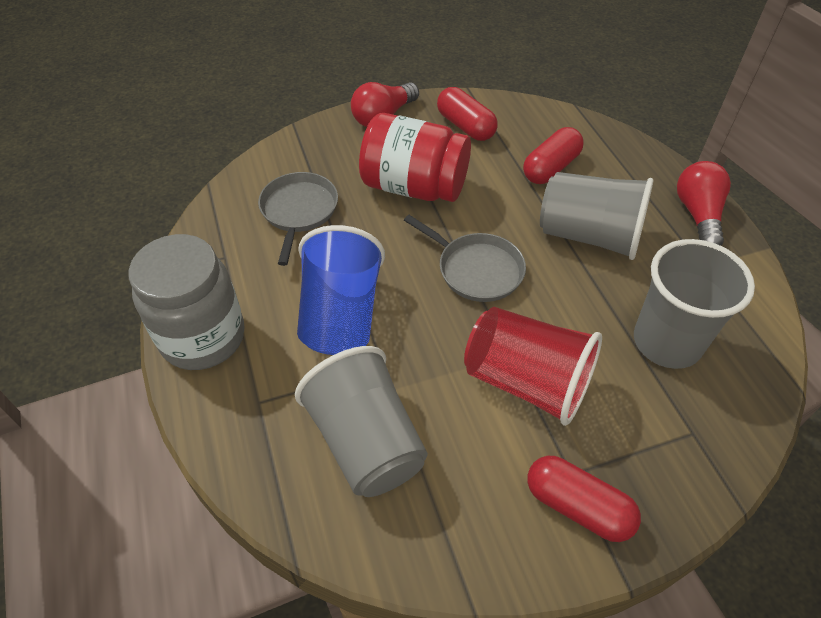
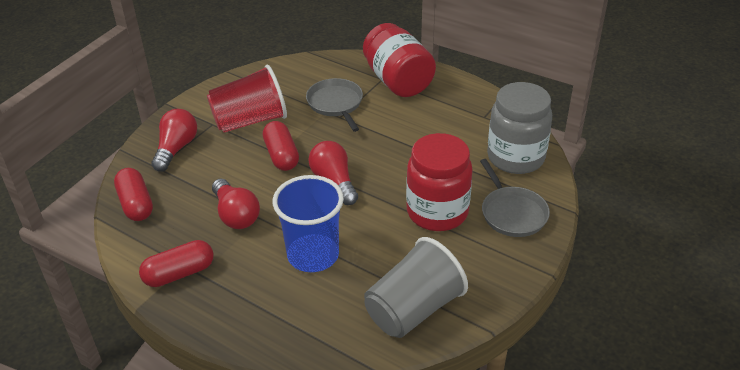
grey cup: [295,346,428,497] [540,172,654,260] [634,239,755,369] = 3 -> [364,237,468,338] = 1
red jar: [359,113,471,202] = 1 -> [363,23,436,97] [406,133,473,231] = 2
red light bulb: [351,82,419,127] [677,161,731,246] = 2 -> [151,109,197,172] [212,178,260,229] [308,141,358,205] = 3

